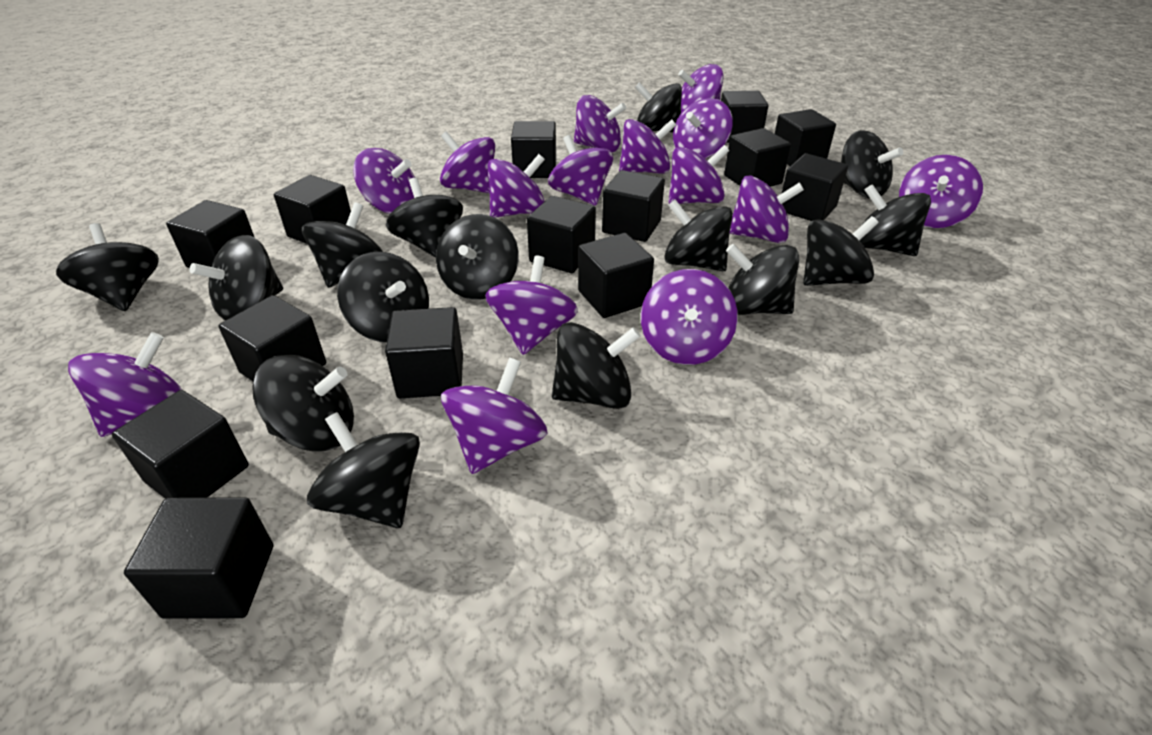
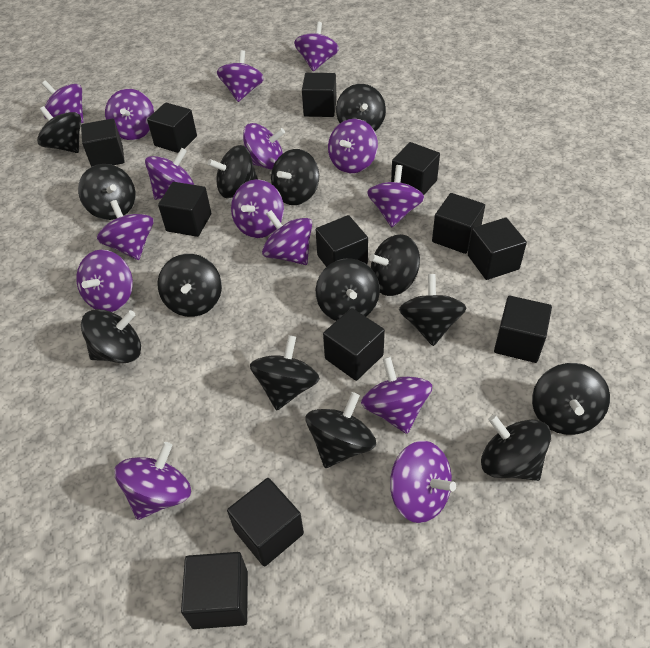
black cube: [112,390,249,498] [124,497,273,619] [166,200,255,268] [219,295,326,382] [274,175,351,244] [385,307,463,398] [511,121,556,178] [527,196,596,273] [578,233,654,318] [602,170,665,242] [721,91,768,143] [724,128,791,187] [775,109,836,166] [781,153,848,221] = 14 -> [81,118,125,167] [147,102,197,153] [158,182,211,237] [181,552,248,629] [227,478,304,567] [302,73,337,117] [316,215,368,267] [323,308,385,381] [391,142,440,195] [432,193,485,254] [468,218,527,280] [494,296,552,363] = 12
black spinning top: [56,223,159,311] [190,235,283,320] [252,355,354,452] [302,202,383,288] [307,412,420,528] [337,252,429,342] [386,178,463,258] [436,214,518,299] [552,322,640,409] [635,82,682,132] [664,199,733,271] [726,244,799,315] [803,216,879,286] [841,130,903,198] [859,184,931,256] = 15 -> [37,106,81,153] [78,164,135,220] [81,309,141,363] [158,254,222,317] [208,145,258,198] [250,335,320,410] [271,149,319,205] [306,392,376,468] [316,258,380,321] [336,84,386,131] [369,234,420,296] [399,274,466,346] [481,415,551,481] [532,363,610,435] = 14

